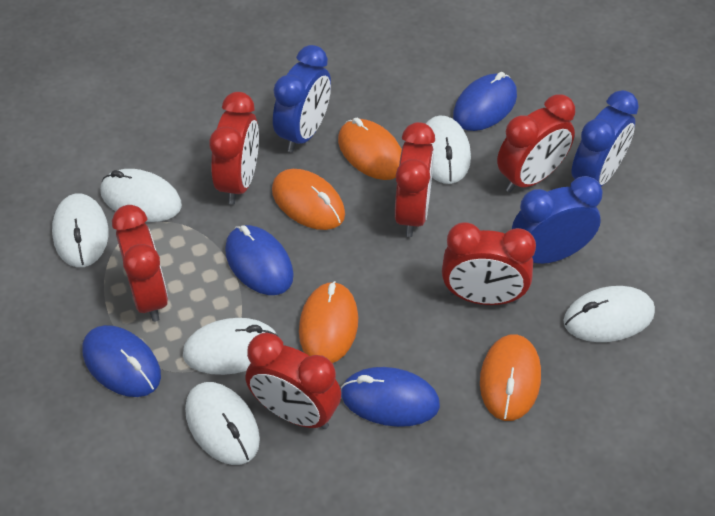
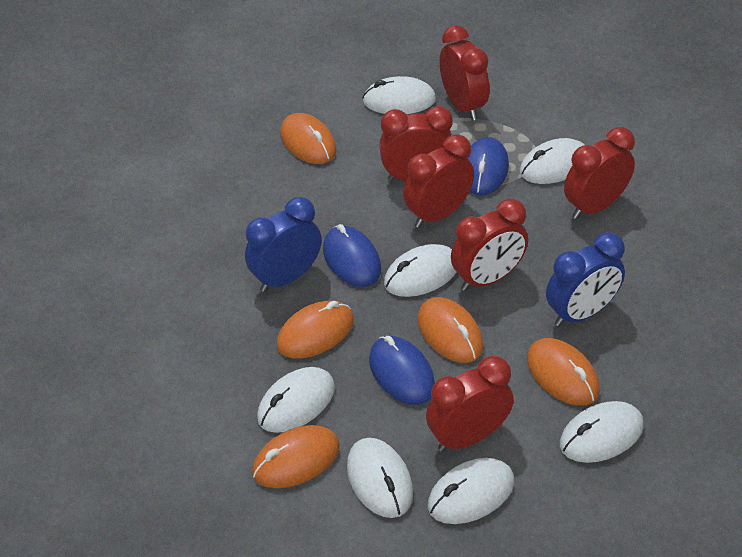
blue clock: [273,45,331,153] [512,176,602,264] [571,90,639,187] = 3 -> [245,197,322,292] [546,232,625,327] = 2
blue mouse: [82,325,161,397] [225,225,294,295] [341,367,440,427] [453,72,517,131] = 4 -> [323,224,381,287] [369,336,435,405] [466,137,509,195] = 3
orange mouse: [272,169,345,230] [299,281,358,363] [338,118,402,180] [480,334,541,421] = 4 -> [252,425,340,488] [277,301,354,359] [280,113,336,164] [417,297,483,363] [527,338,600,406] = 5
white mouse: [52,193,108,267] [101,169,182,222] [183,318,277,375] [185,382,260,465] [426,115,471,184] [563,286,655,342] = 6 -> [257,367,335,433] [347,438,413,518] [362,76,436,114] [384,244,457,297] [428,458,514,524] [520,138,585,184] [560,401,643,463] = 7

